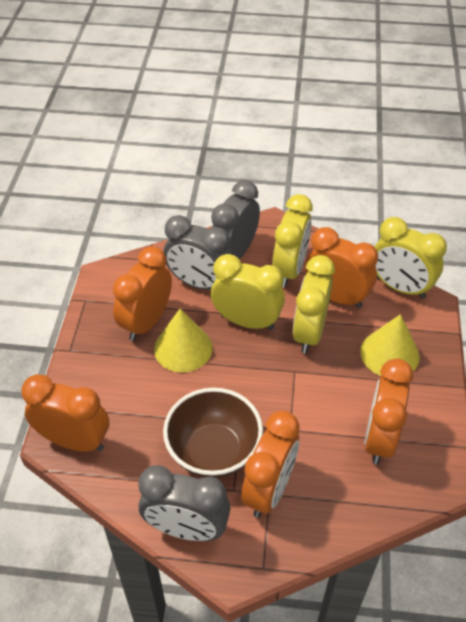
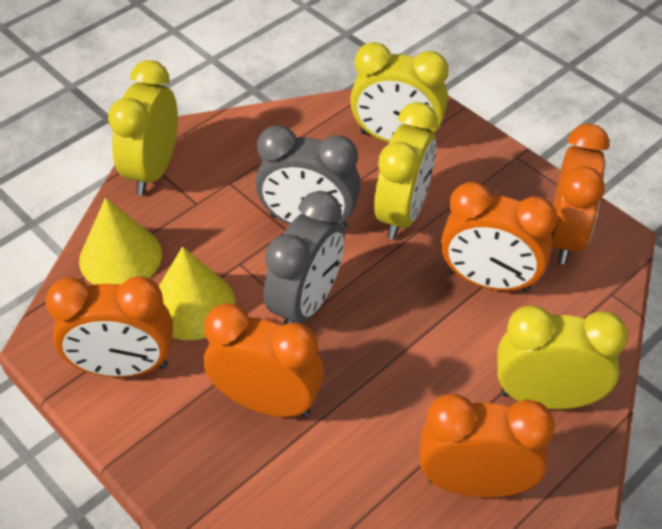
brown bowl: [163,388,263,478] = 1 -> none = 0
grey clock: [138,465,231,541] [164,215,232,290] [211,180,260,259] = 3 -> [256,125,361,230] [264,191,345,325] = 2

